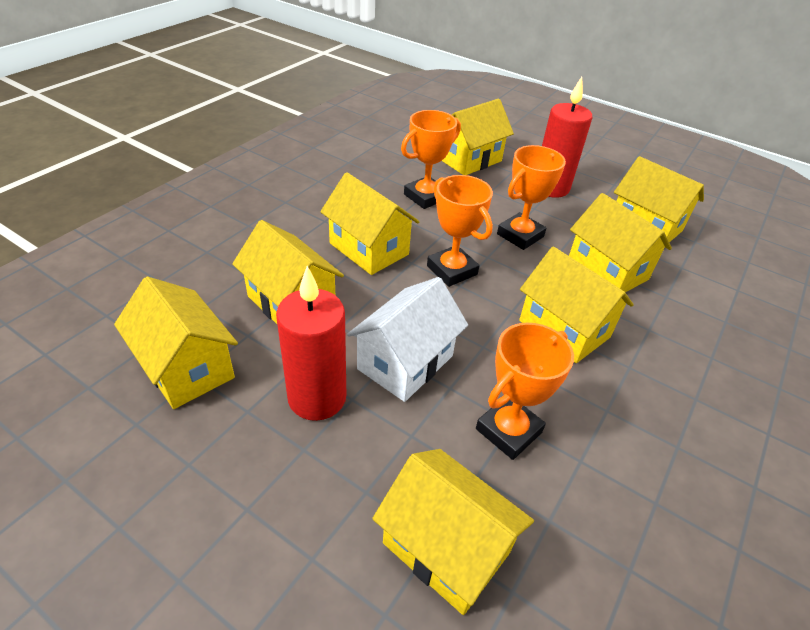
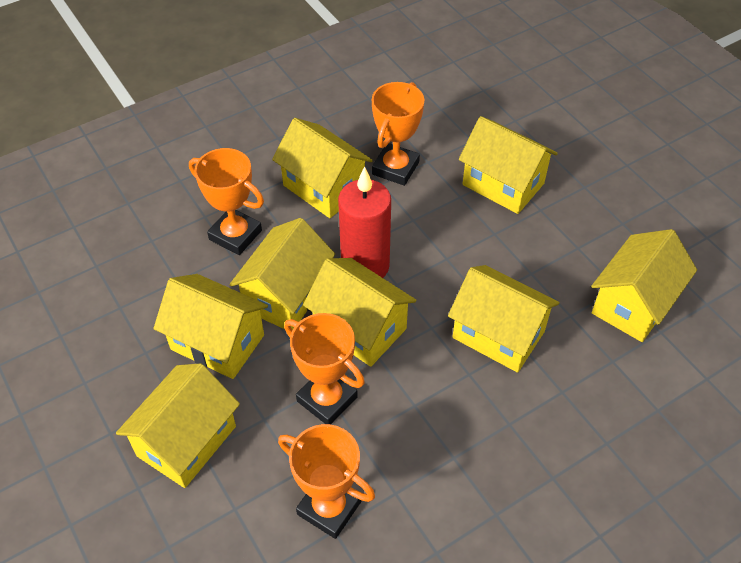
red candle: [276,266,346,421] [542,77,592,198] = 2 -> [338,166,391,278] = 1
white house: [347,277,468,402] = 1 -> none = 0

